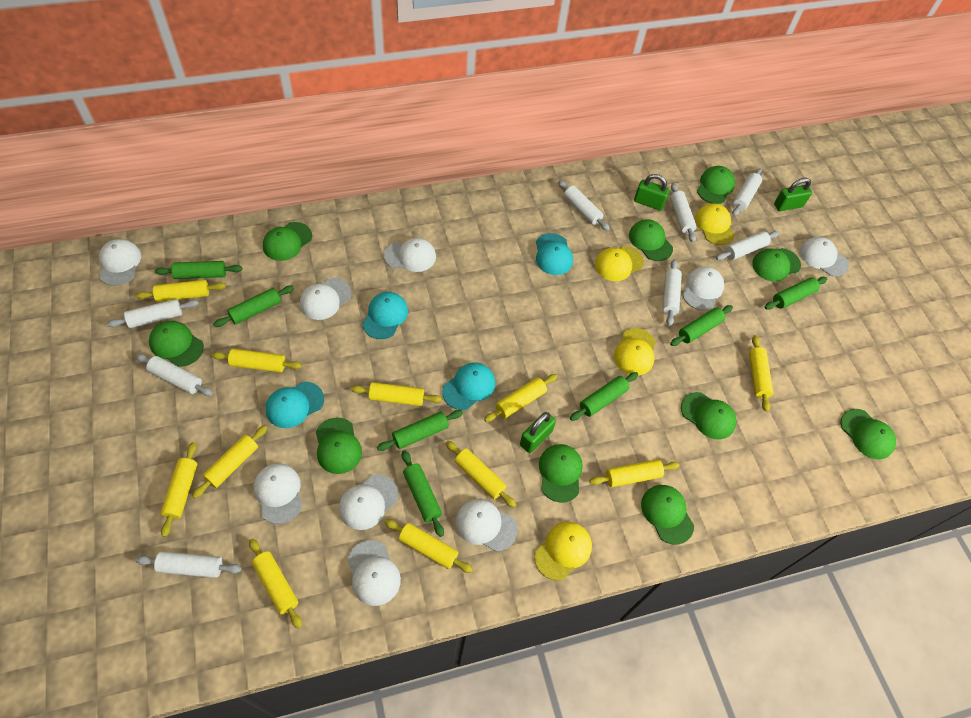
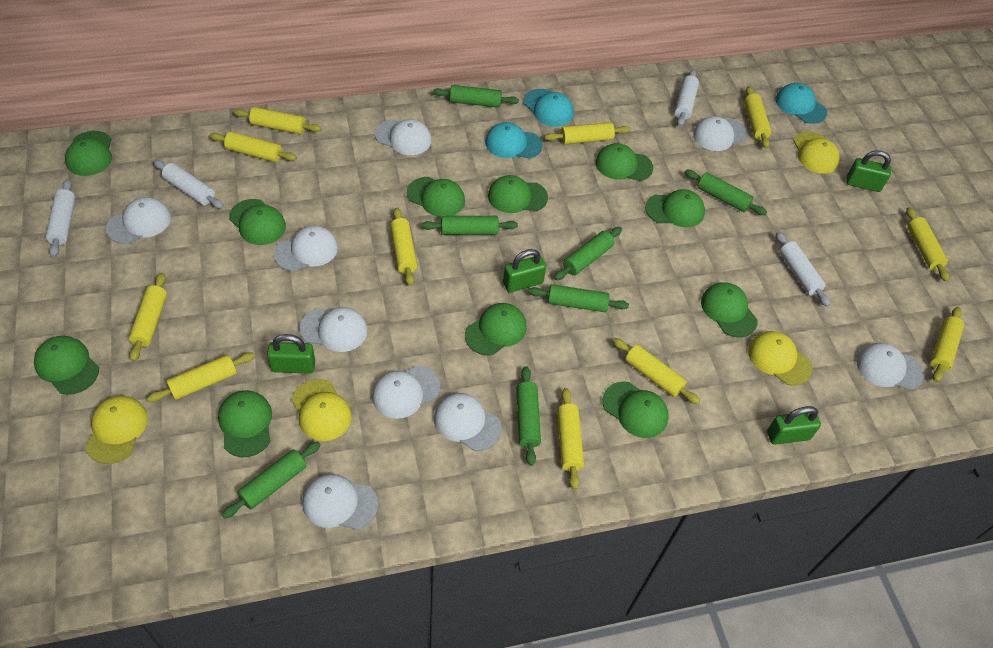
green cap: [149,321,204,367] [263,222,312,261] [316,417,362,474] [539,444,583,503] [629,219,673,261] [641,485,694,545] [681,392,737,439] [697,166,735,204] [752,248,801,282] [841,409,896,459] = 10 -> [34,336,99,395] [65,131,112,176] [218,390,272,457] [229,199,286,245] [407,177,465,217] [465,303,527,356] [488,175,548,213] [596,143,653,181] [602,381,669,438] [645,189,705,227] [701,282,758,337] = 11
green padlock: [520,412,556,453] [634,174,670,211] [774,178,812,211] = 3 -> [267,334,315,374] [503,249,546,293] [767,406,821,445] [846,150,891,192] = 4
turquoise cap: [266,382,324,428] [362,292,408,339] [442,362,495,410] [536,233,573,275] = 4 -> [485,122,543,159] [524,89,574,126] [776,83,827,124] = 3
white rolling pin: [107,299,199,328] [135,551,242,578] [136,354,213,396] [558,180,610,231] [663,259,682,326] [670,183,697,243] [716,231,779,260] [732,168,762,216] = 8 -> [46,179,75,257] [153,160,224,209] [675,69,699,127] [776,231,830,307] = 4

